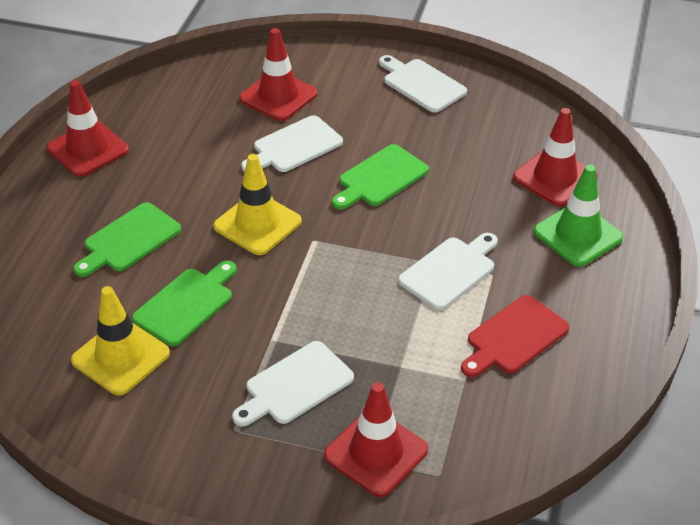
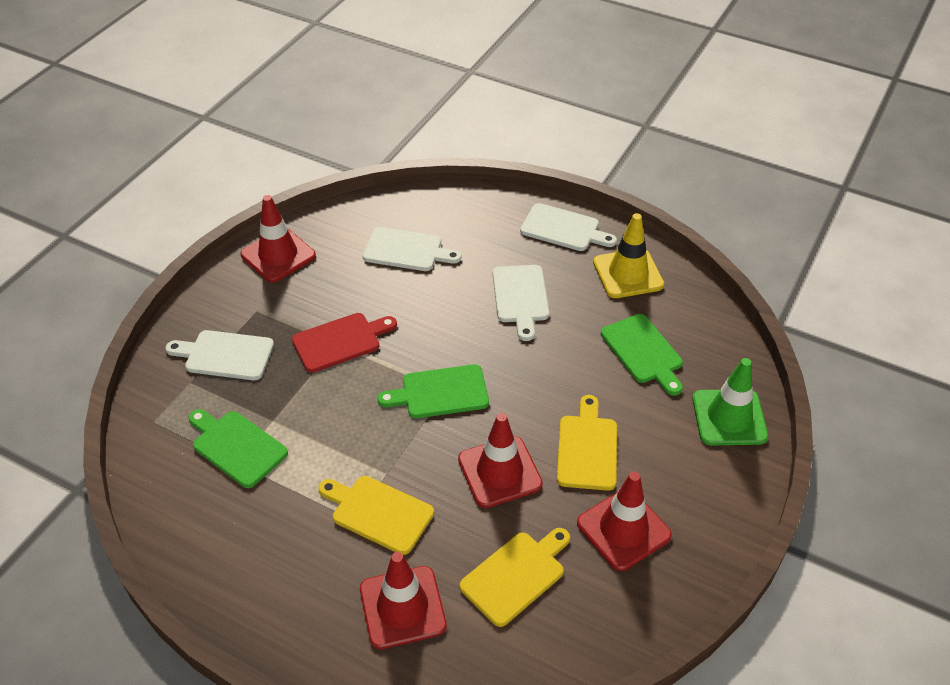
yellow cutting board: none = 0 -> [319,476,434,555] [459,528,570,627] [557,395,617,491] = 3
yellow traffic cone: [71,286,170,395] [214,154,302,255] = 2 -> [593,213,664,298] = 1

